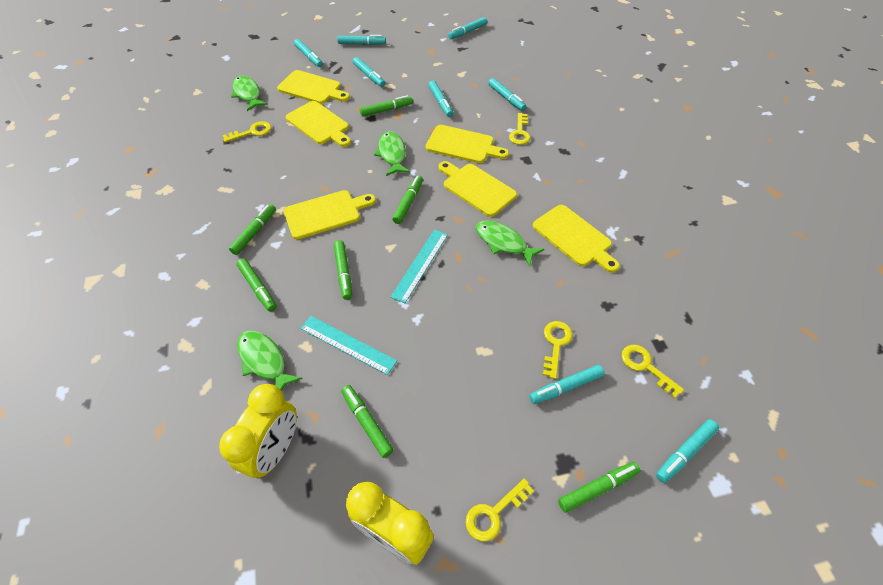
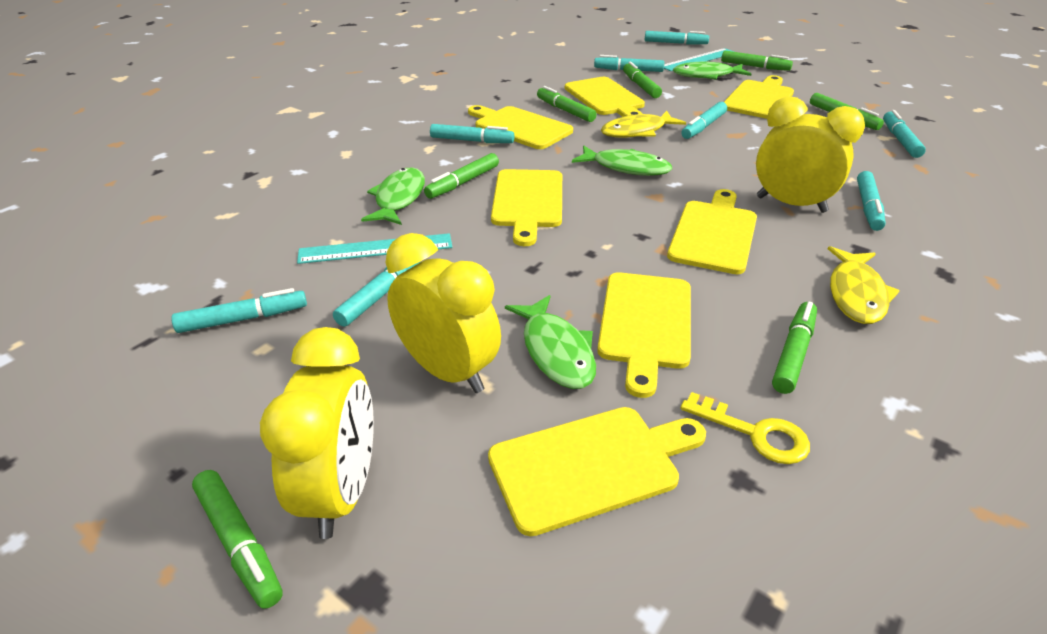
yellow clock: [219,384,297,479] [346,482,434,565] = 2 -> [260,327,374,539] [386,233,501,393] [756,96,865,213] = 3
yellow cutting board: [277,70,350,104] [283,190,376,239] [286,101,351,147] [425,125,509,163] [438,161,517,217] [533,205,620,273] = 6 -> [468,105,573,149] [488,407,706,536] [491,169,562,246] [565,77,645,117] [597,272,691,398] [667,189,757,274] [724,75,794,119] = 7
yellow fish: none = 0 -> [601,111,686,138] [828,246,900,324] = 2
yellow key: [223,121,271,142] [465,478,534,541] [509,113,530,145] [543,321,573,379] [622,345,684,398] = 5 -> [681,392,810,464] = 1

